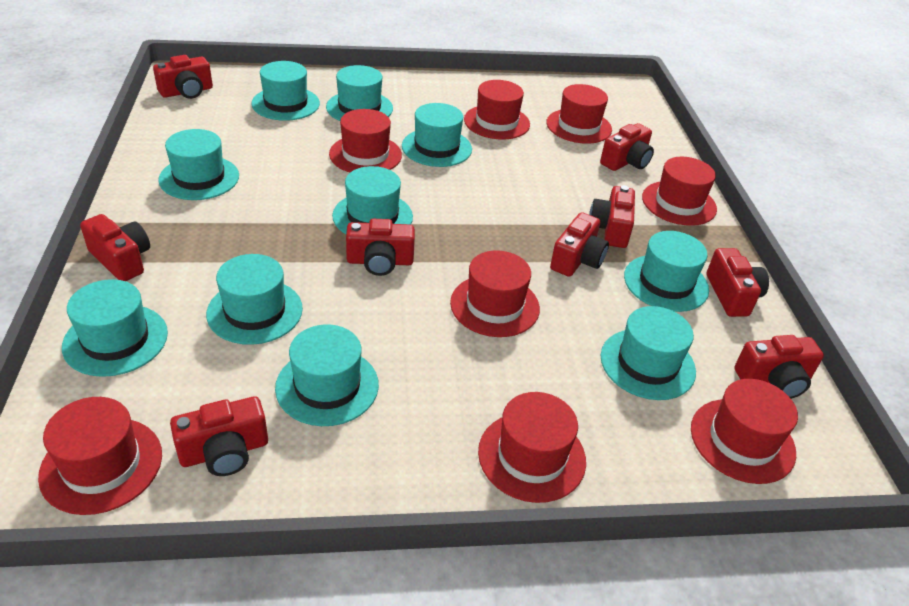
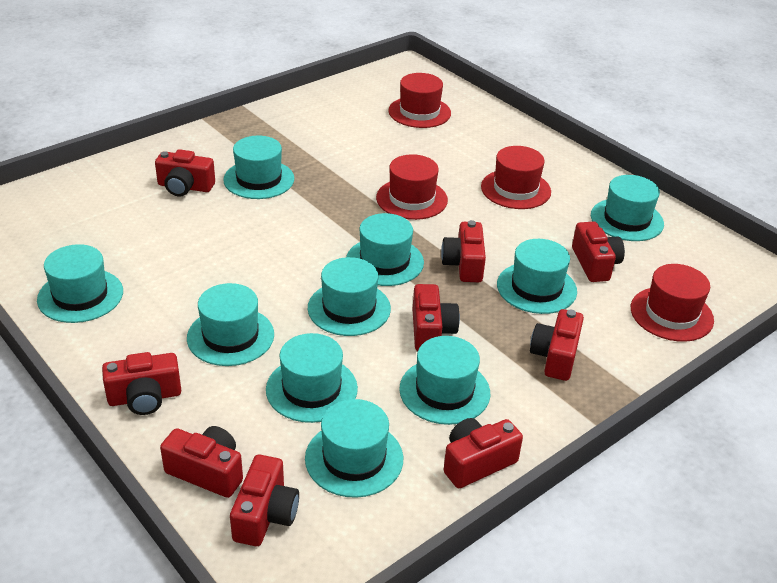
red hat: [38,397,162,515] [329,109,402,172] [450,250,540,337] [464,80,530,139] [478,392,586,503] [546,84,612,144] [642,156,717,226] [691,379,798,484] = 8 -> [376,154,448,220] [388,73,451,128] [481,146,551,209] [631,264,714,342] = 4

